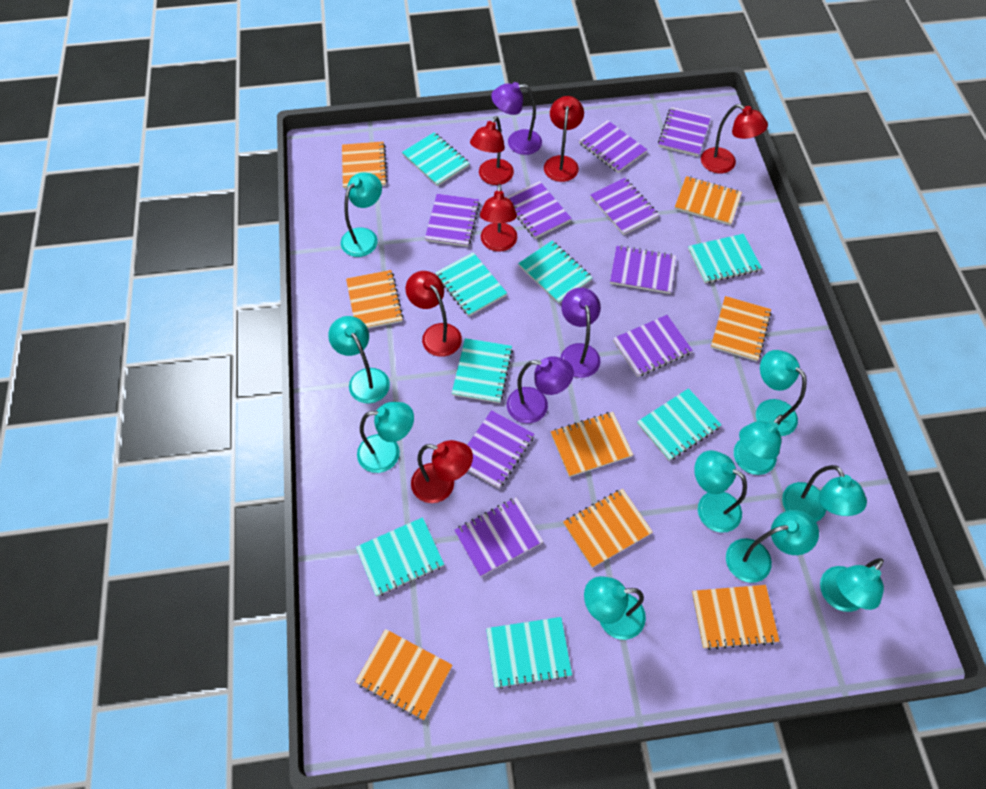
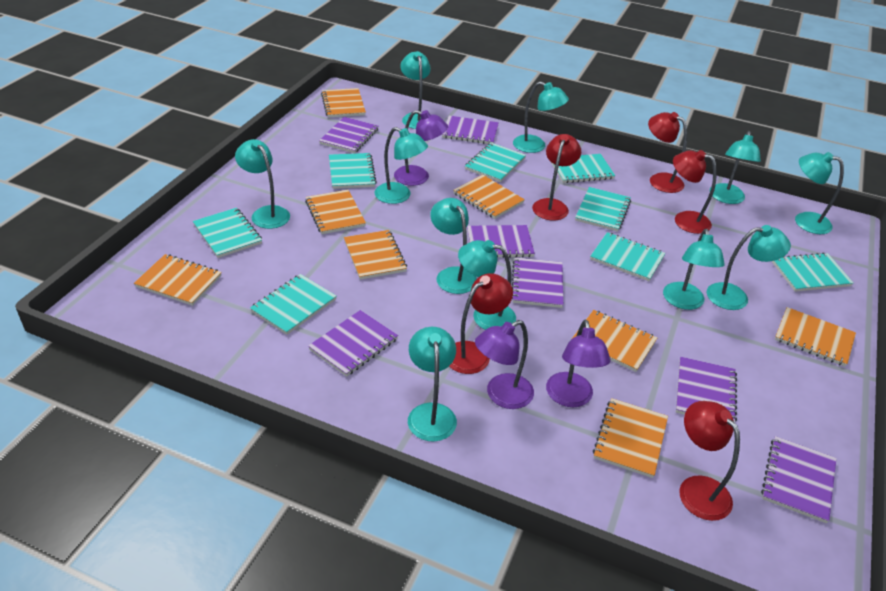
purple notebook: [425,194,480,247] [454,497,544,577] [467,410,534,489] [506,181,572,239] [579,120,647,173] [590,178,659,235] [610,245,676,294] [613,315,693,377] [658,107,711,156] = 9 -> [308,310,398,377] [319,117,379,153] [442,116,499,144] [467,225,535,258] [512,257,563,308] [676,357,737,423] [761,436,837,523] = 7
red lamp: [406,271,462,357] [411,440,473,503] [470,116,514,185] [480,184,517,252] [544,96,584,182] [701,104,768,173] = 6 -> [449,273,513,374] [532,134,581,220] [648,112,687,193] [673,150,717,234] [679,401,740,521] = 5
turquoise lamp: [328,316,390,404] [341,173,382,257] [357,402,414,473] [584,576,646,640] [694,450,747,533] [726,510,819,583] [734,415,783,475] [756,350,807,436] [782,465,867,522] [820,558,884,612] = 10 -> [235,139,290,229] [374,127,428,204] [400,51,431,129] [408,327,457,441] [430,198,477,294] [458,240,516,330] [513,81,569,153] [663,229,725,310] [707,225,791,310] [710,131,761,204] [795,152,844,234] = 11

